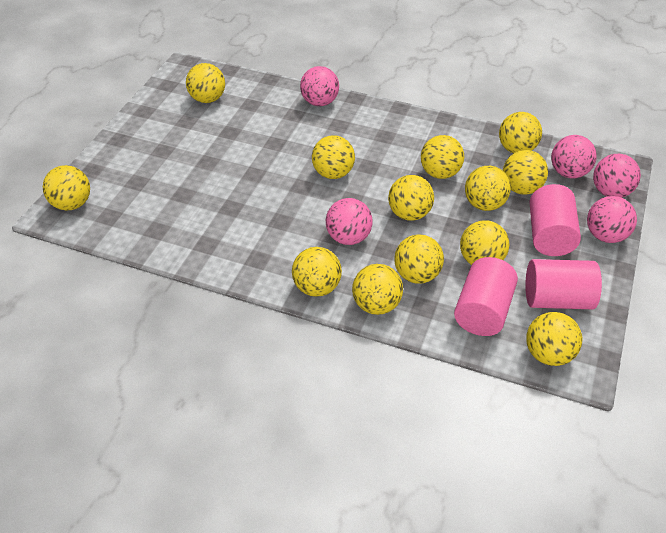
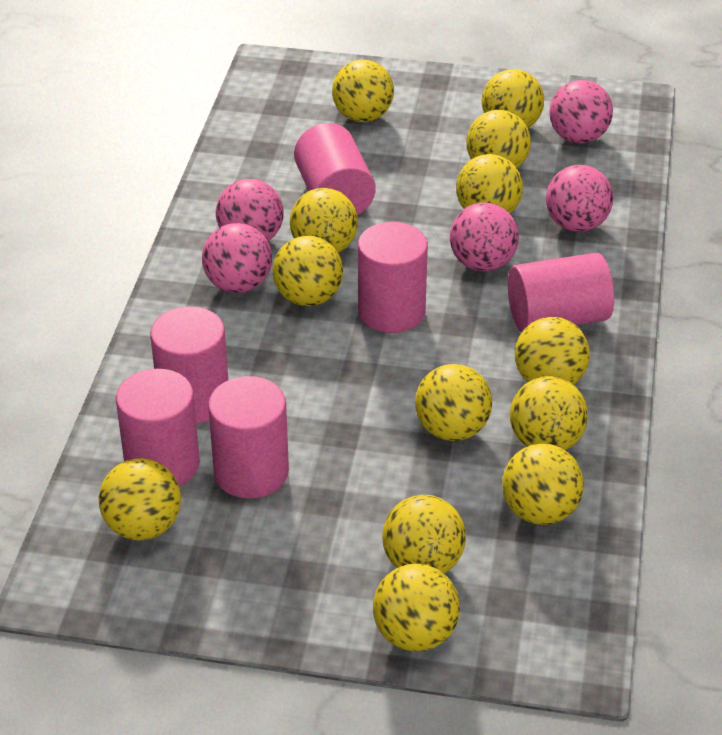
pink cylinder: [454,257,518,336] [525,259,602,309] [529,184,581,256] = 3 -> [116,369,200,486] [150,306,228,423] [208,376,289,499] [294,123,376,215] [358,222,428,333] [508,253,614,333] = 6

